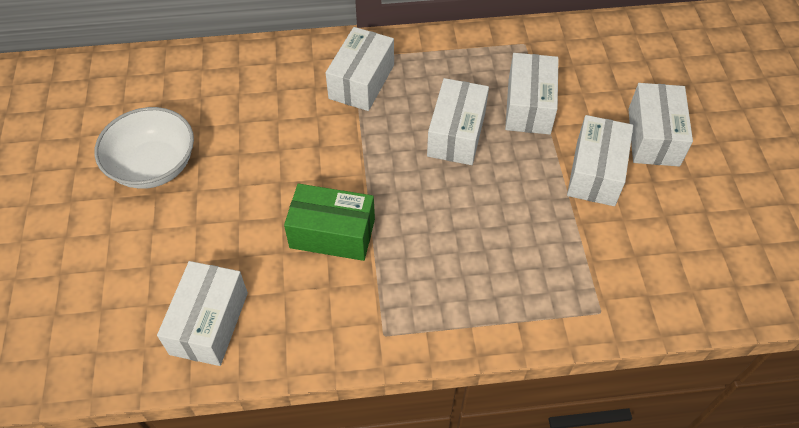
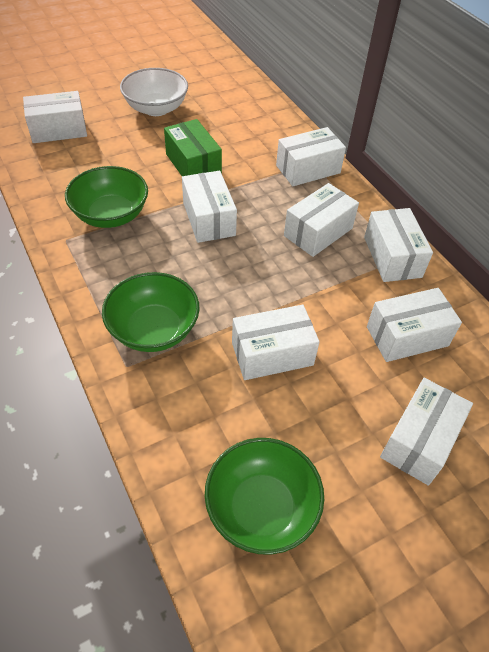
green bowl: none = 0 -> [65,166,148,228] [102,272,200,352] [205,438,324,555] = 3
white box: [157,261,248,366] [326,27,394,111] [427,78,489,165] [505,53,559,135] [567,115,633,206] [628,83,693,167] = 6 -> [23,91,87,143] [182,171,237,243] [232,305,320,380] [276,127,346,186] [284,183,359,257] [364,208,433,282] [367,288,462,362] [380,378,473,486] = 8

